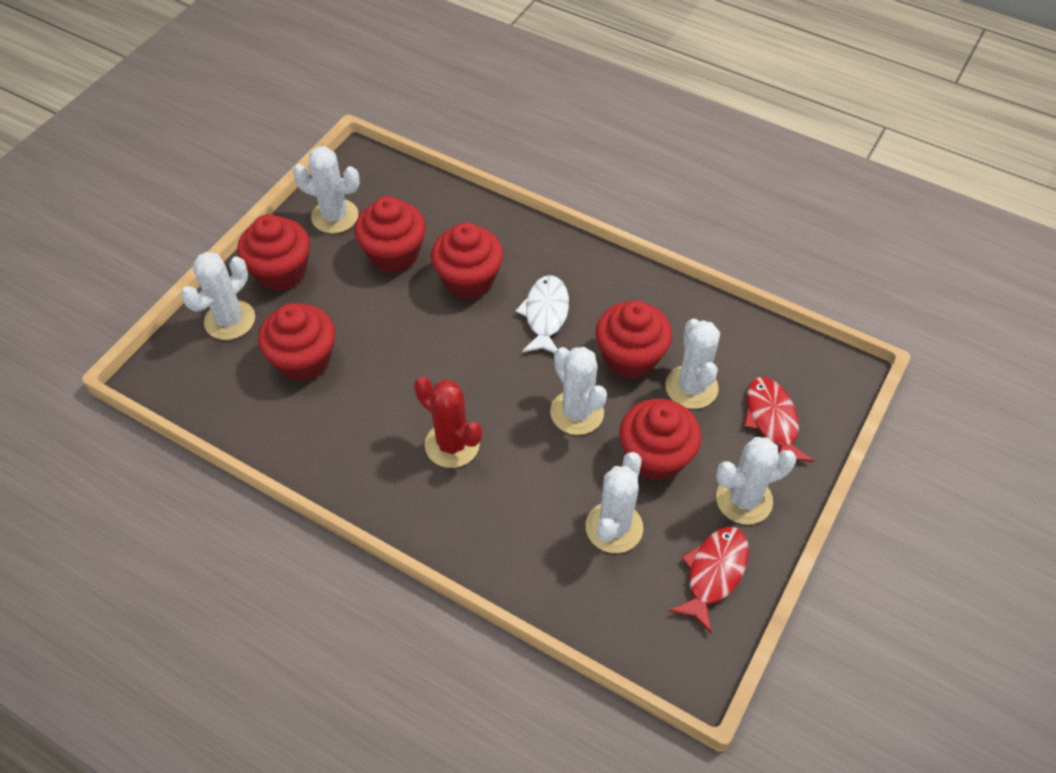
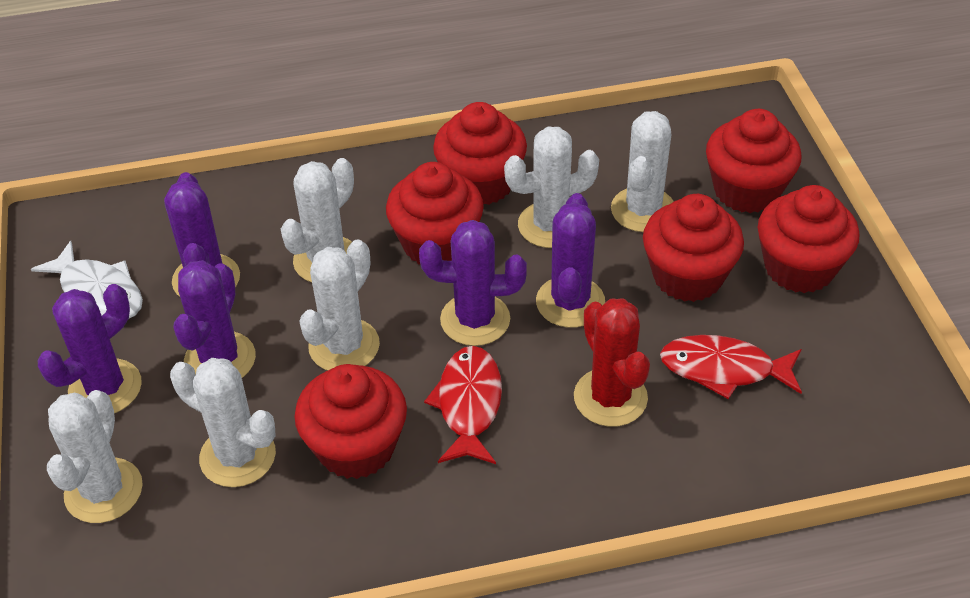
purple cactus: none = 0 -> [38,284,142,413] [164,172,240,297] [173,260,256,378] [419,220,527,346] [536,193,605,328] = 5

